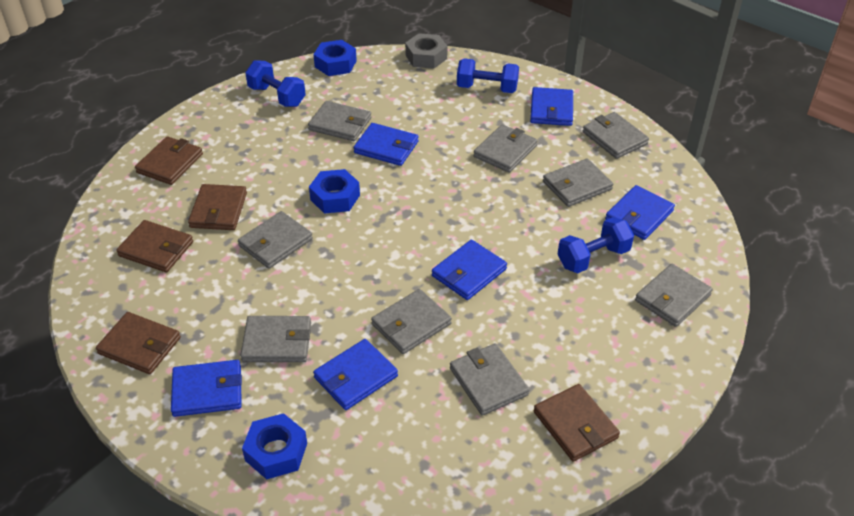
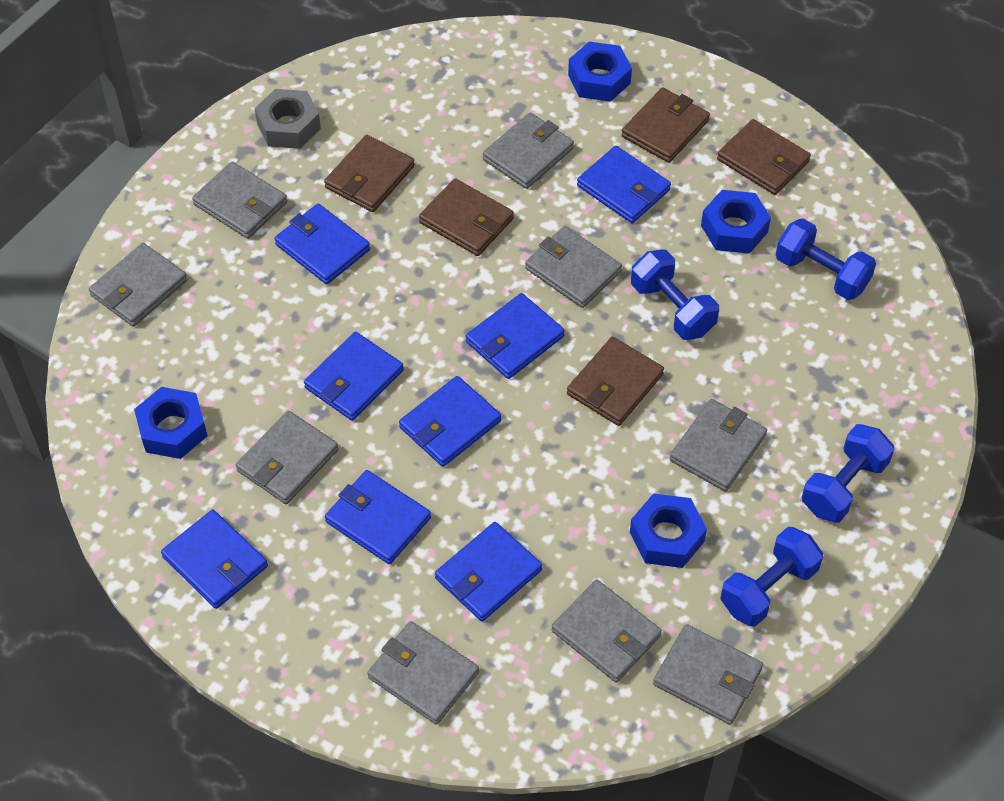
blue dumbbell: [245,60,306,107] [457,58,519,93] [558,217,634,273] = 3 -> [631,249,719,340] [720,527,823,627] [776,218,876,300] [802,424,894,523] = 4
blue nut: [242,413,307,480] [309,169,360,214] [313,40,357,76] = 3 -> [134,387,207,459] [568,42,632,102] [630,493,707,568] [701,190,771,254] = 4
blue wallet: [171,360,242,417] [313,339,398,410] [354,123,419,166] [432,240,507,300] [530,87,573,126] [605,185,675,240] = 6 -> [161,510,268,609] [274,204,370,284] [304,332,404,421] [325,470,431,564] [399,376,501,467] [435,522,542,622] [466,293,565,379] [577,146,671,223] = 8

